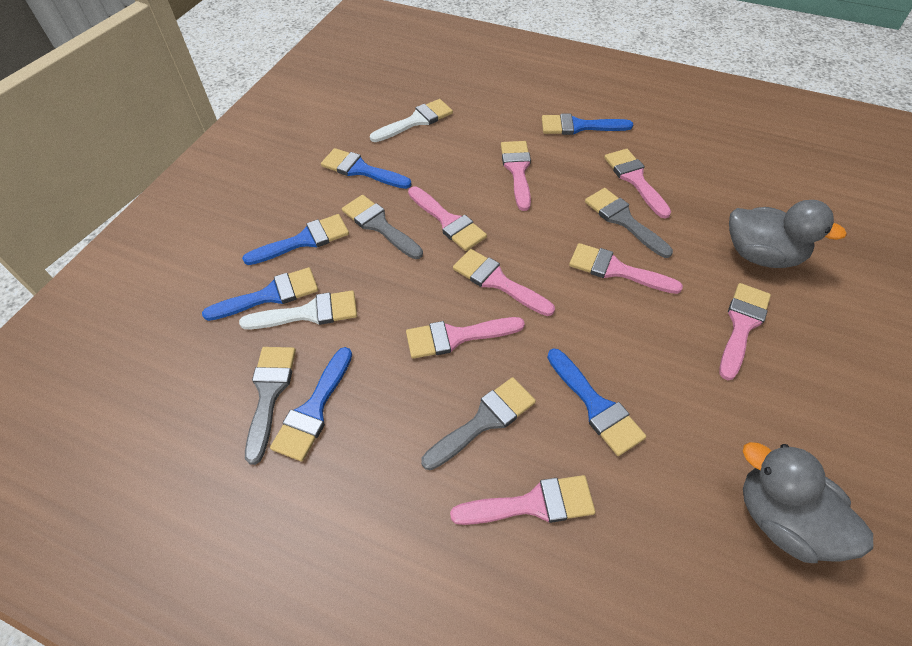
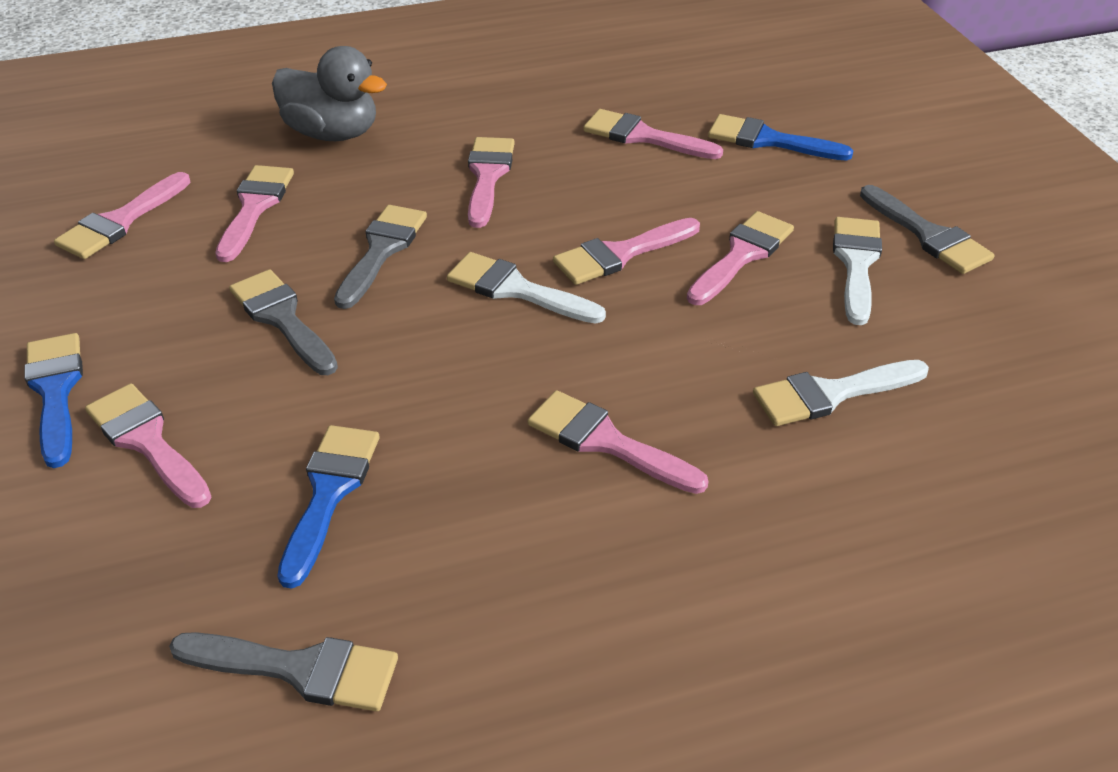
blue brush: [202,267,318,321] [242,214,349,265] [270,347,352,462] [321,148,411,189] [542,114,633,135] [547,348,646,456] = 6 -> [24,333,83,468] [277,425,380,589] [708,114,853,160] = 3
grey duck: [729,200,847,268] [743,442,873,563] = 2 -> [272,46,387,141] = 1
white brush: [239,290,357,329] [370,99,453,142] = 2 -> [447,252,606,323] [753,360,929,426] [833,217,882,325] = 3

